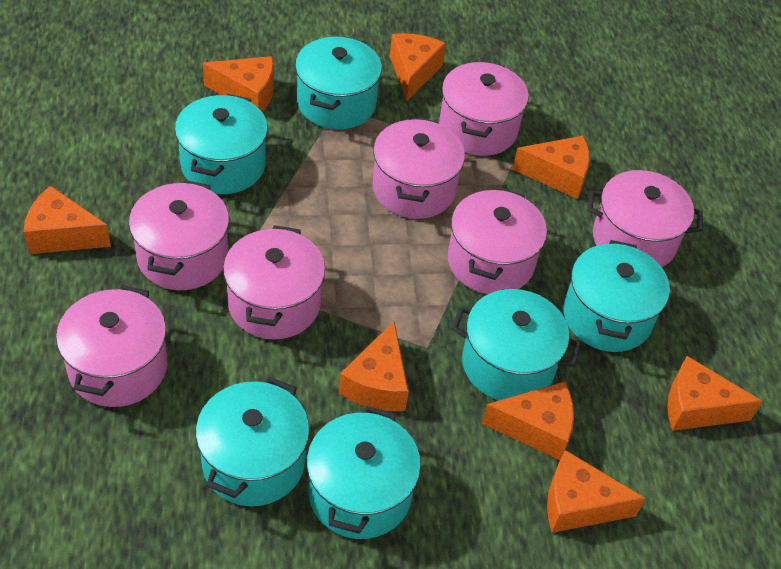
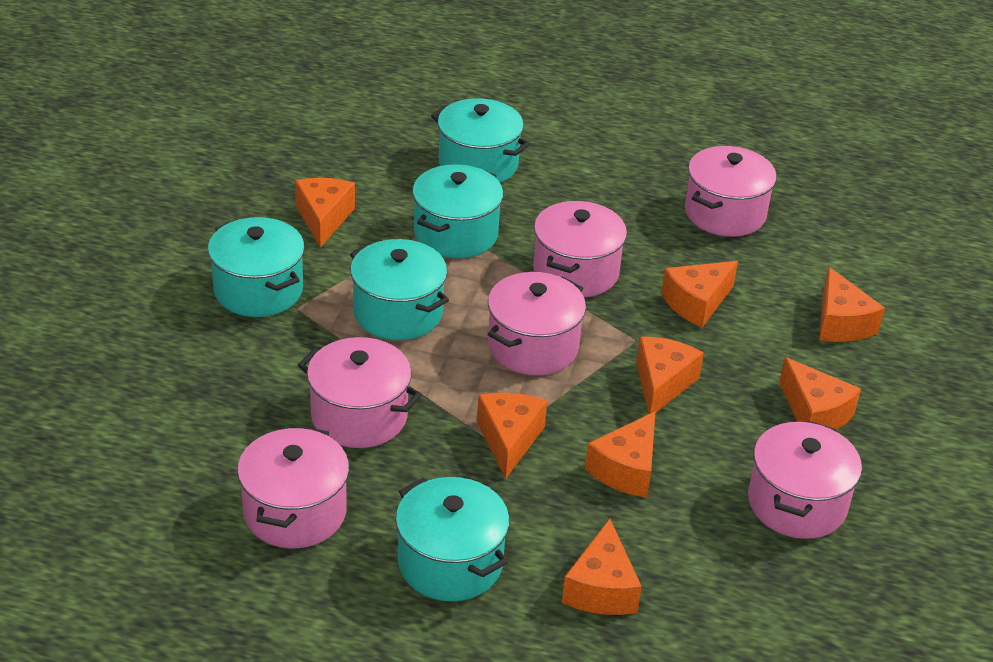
pink pot: [56,285,168,407] [129,180,229,290] [223,225,325,340] [373,118,465,219] [439,61,529,156] [448,188,547,294] [588,170,703,267] = 7 -> [237,426,349,548] [298,337,422,448] [488,272,586,376] [533,201,627,297] [685,146,777,237] [748,421,862,539] = 6
turquoise pot: [175,94,268,194] [196,377,310,506] [295,36,382,130] [307,406,421,539] [452,289,581,400] [564,240,670,352] = 6 -> [208,217,305,317] [350,239,449,340] [395,477,509,601] [412,164,503,258] [431,98,530,183] = 5

